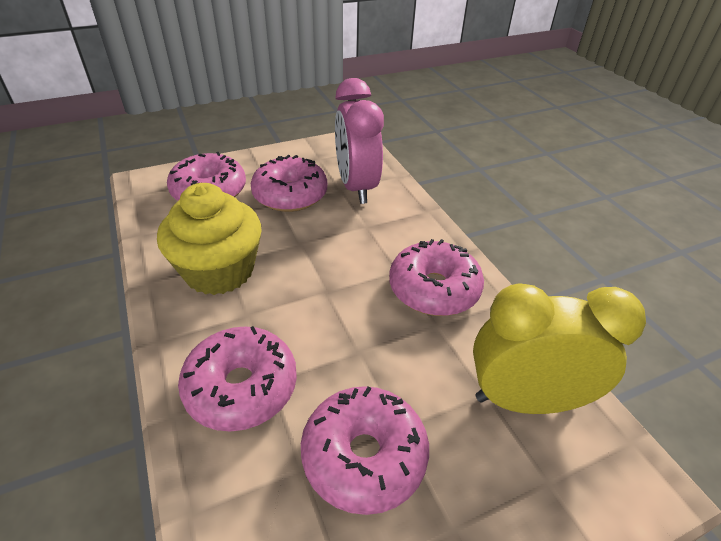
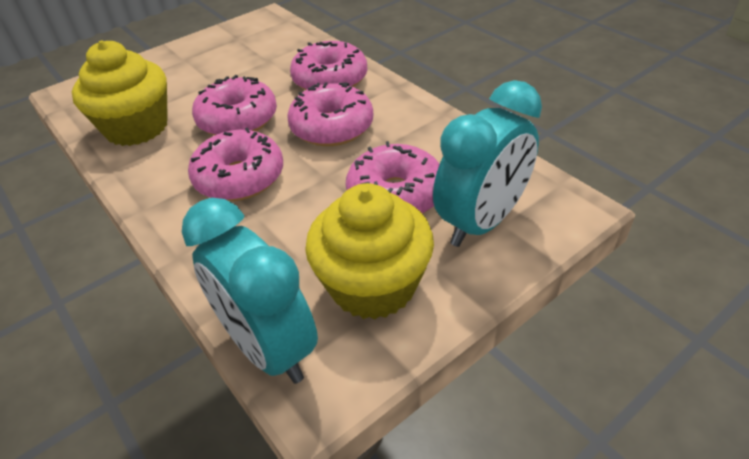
pink clock: [335,78,384,204] = 1 -> none = 0
turquoise clock: none = 0 -> [182,198,318,384] [433,80,542,247] = 2
yellow clock: [473,283,646,414] = 1 -> none = 0
yellow cupcake: [157,183,261,295] = 1 -> [72,40,168,146] [305,183,434,320] = 2

